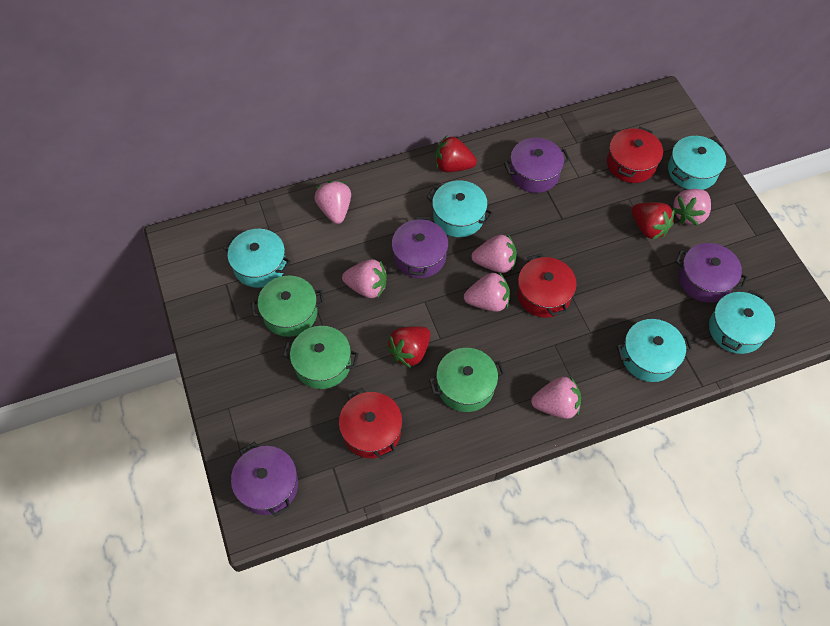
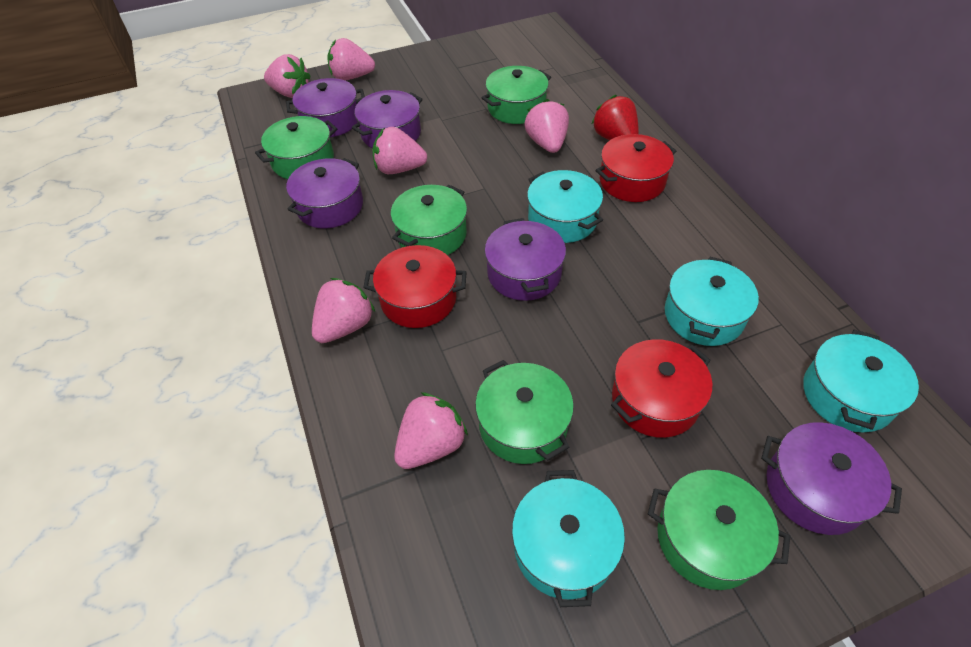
green pot: [251,276,324,337] [283,326,359,389] [429,348,505,412] = 3 -> [255,116,337,179] [391,185,467,255] [475,360,574,464] [482,66,551,124] [648,470,790,590] = 5
purple pot: [231,442,298,517] [392,216,449,278] [504,138,570,193] [675,243,748,303] = 4 -> [286,78,365,137] [286,158,363,228] [352,90,423,148] [485,218,566,301] [761,422,902,535] = 5
red strawberry: [387,326,431,368] [435,136,477,172] [632,202,674,240] = 3 -> [591,95,639,140] = 1
turquoise pot: [223,229,291,288] [427,181,493,237] [617,319,693,382] [668,136,726,190] [709,290,775,354] = 5 -> [512,470,625,607] [527,170,603,243] [665,257,759,346] [803,329,919,432] = 4

